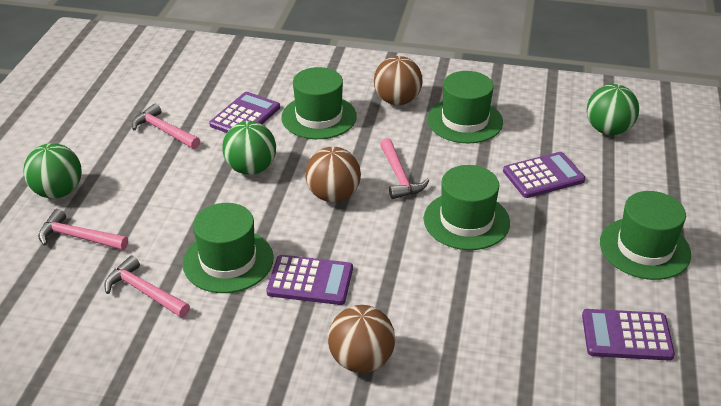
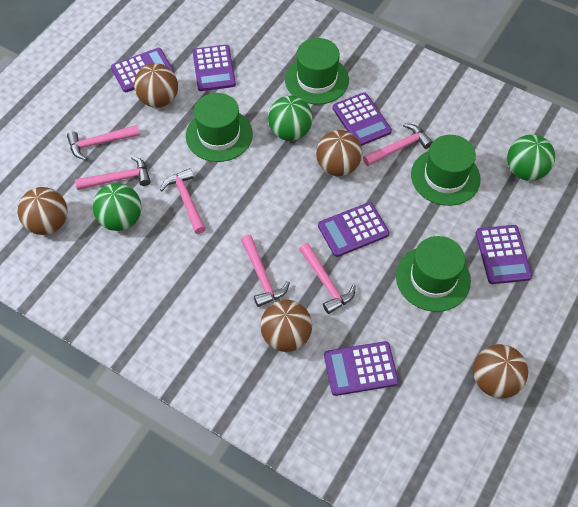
brown ball: [305,147,361,202] [328,305,395,373] [374,56,422,105] = 3 -> [17,187,68,235] [134,63,178,108] [260,300,312,352] [316,130,362,176] [473,344,528,398] = 5
green hat: [183,203,274,293] [281,67,357,139] [424,165,510,250] [427,71,503,143] [600,191,691,280] = 5 -> [186,93,253,162] [285,38,349,105] [396,236,471,312] [411,135,481,206] = 4
pink hammer: [38,209,128,250] [104,256,190,318] [132,104,200,149] [380,138,429,199] = 4 -> [67,125,140,160] [75,156,151,190] [160,168,206,234] [241,235,290,307] [299,243,356,314] [363,124,433,166] = 6
purple calculator: [209,92,280,133] [266,255,353,305] [503,152,585,198] [582,309,675,361] = 4 -> [111,48,174,92] [192,45,236,91] [318,202,389,257] [324,341,399,396] [333,92,392,146] [476,225,532,284] = 6

